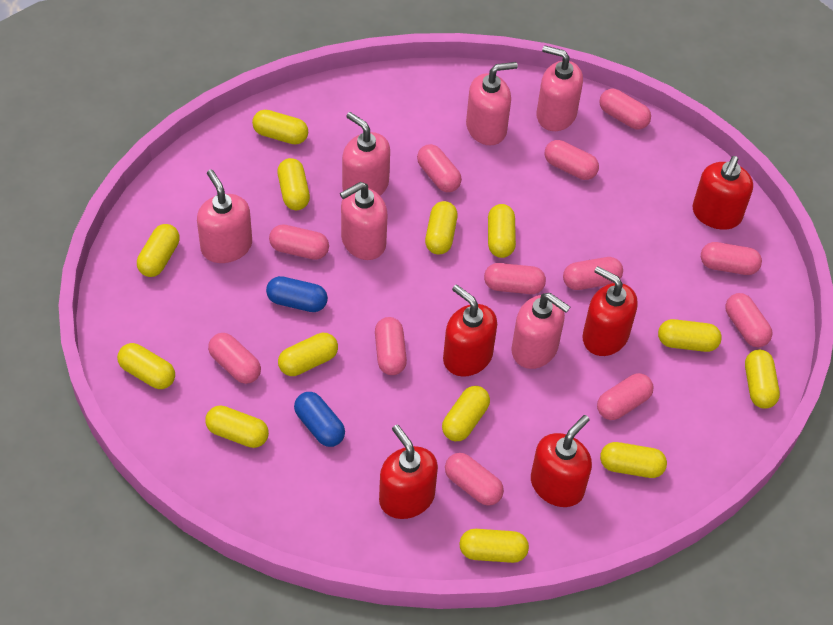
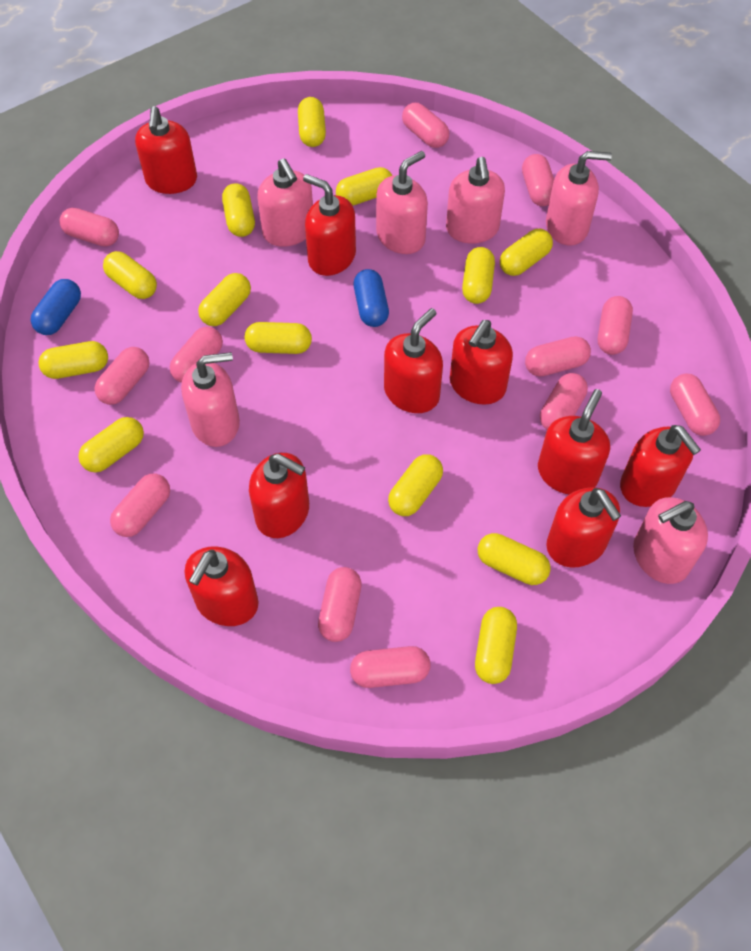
red soap dispenser: [379,425,438,519] [443,284,497,377] [531,415,592,507] [583,266,638,356] [692,156,753,230] = 5 -> [135,106,197,194] [185,547,258,626] [249,453,309,538] [303,174,356,276] [384,308,443,413] [450,320,513,405] [538,389,610,494] [546,487,621,567] [620,425,701,507] = 9

